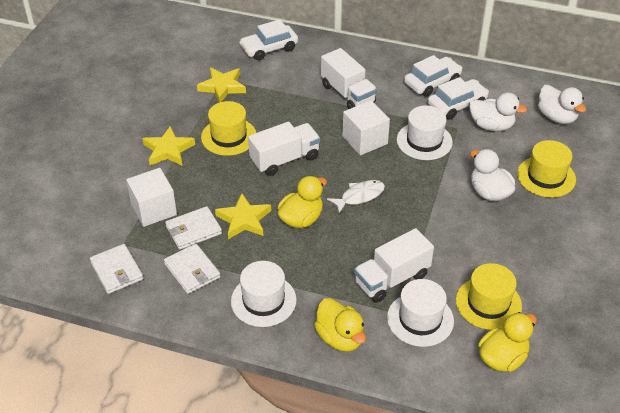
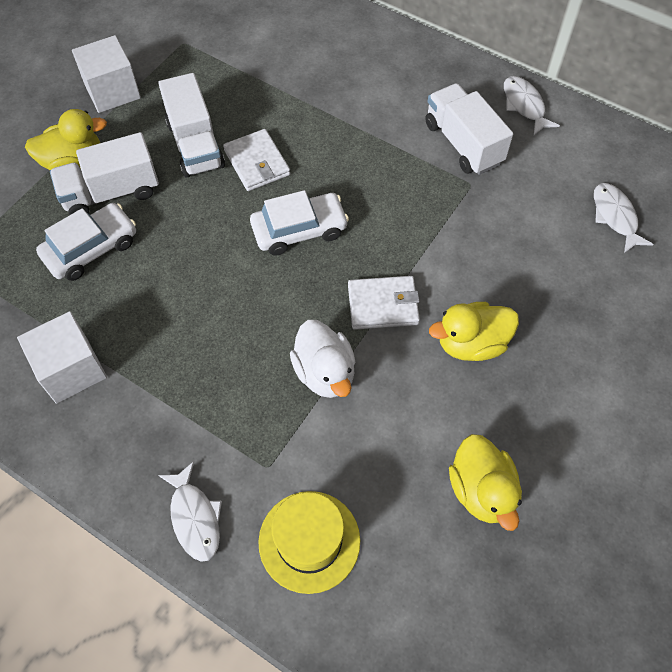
white car: [239,19,298,61] [404,55,462,97] [428,77,489,120] = 3 -> [36,203,136,281] [250,190,349,256] = 2
white duck: [469,93,527,131] [470,149,515,201] [538,85,586,124] = 3 -> [290,320,355,398] = 1
white fish: [327,180,385,214] = 1 -> [158,461,222,562] [504,76,560,135] [594,183,654,253] = 3
white hat: [231,261,297,327] [387,279,454,347] [397,105,453,160] = 3 -> none = 0
white wallet: [90,244,143,294] [164,244,221,294] [165,206,222,250] = 3 -> [223,129,290,191] [348,276,420,329] = 2
yellow hat: [201,101,256,156] [456,263,522,330] [517,140,576,198] = 3 -> [258,491,360,594] = 1
yellow star: [142,126,195,165] [197,68,246,103] [215,193,271,239] = 3 -> none = 0

